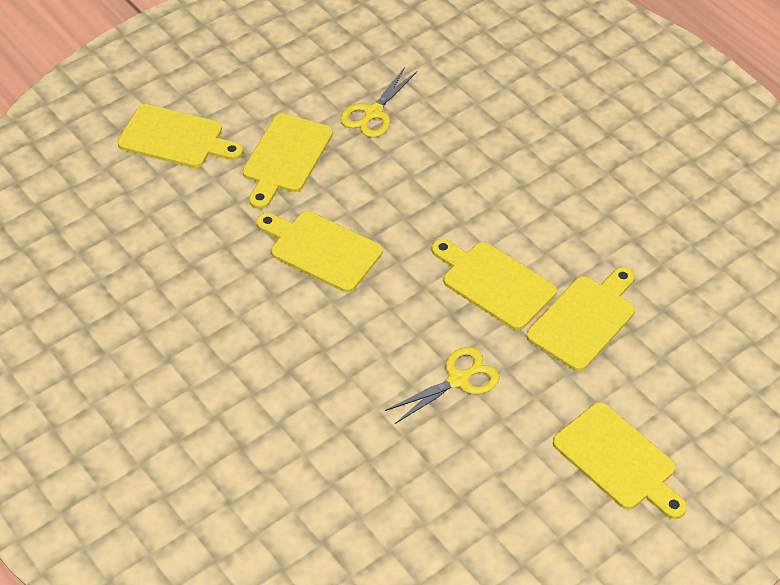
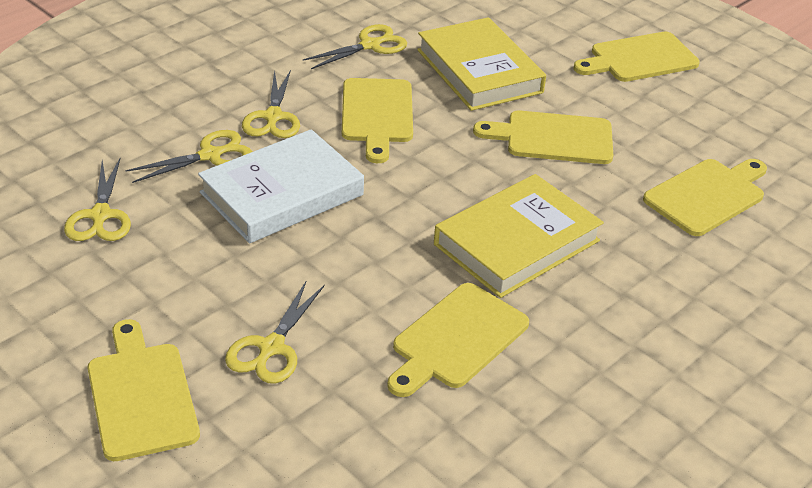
white book: none = 0 -> [198,129,364,243] = 1
yellow book: none = 0 -> [417,17,546,111] [434,174,604,298] = 2
yellow scissors: [340,67,417,138] [385,347,500,424] = 2 -> [64,159,131,241] [126,130,252,183] [225,280,325,383] [242,70,300,138] [303,24,408,69] = 5

